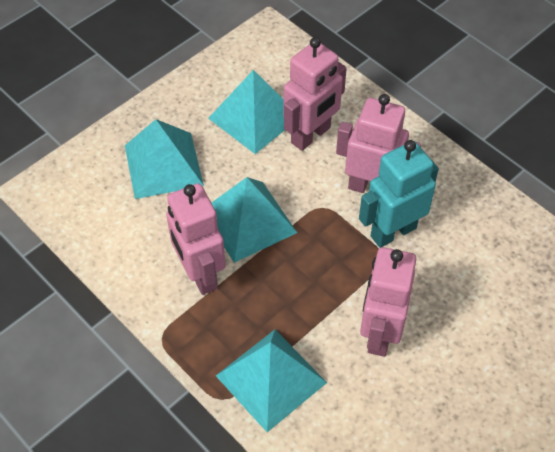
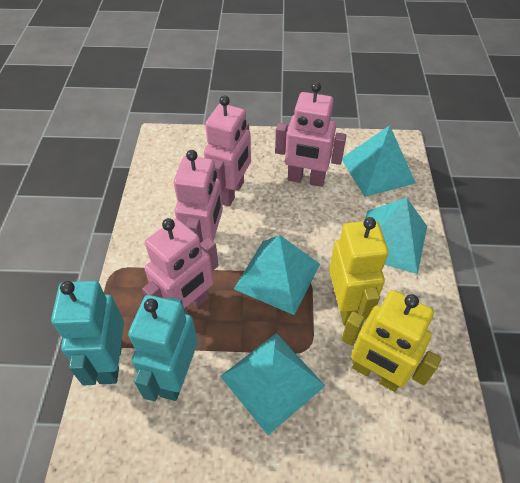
turquoise robot: [359,140,439,248] = 1 -> [51,281,124,385] [128,295,198,401] = 2
yellow robot: none = 0 -> [329,217,388,325] [341,290,441,392] = 2

